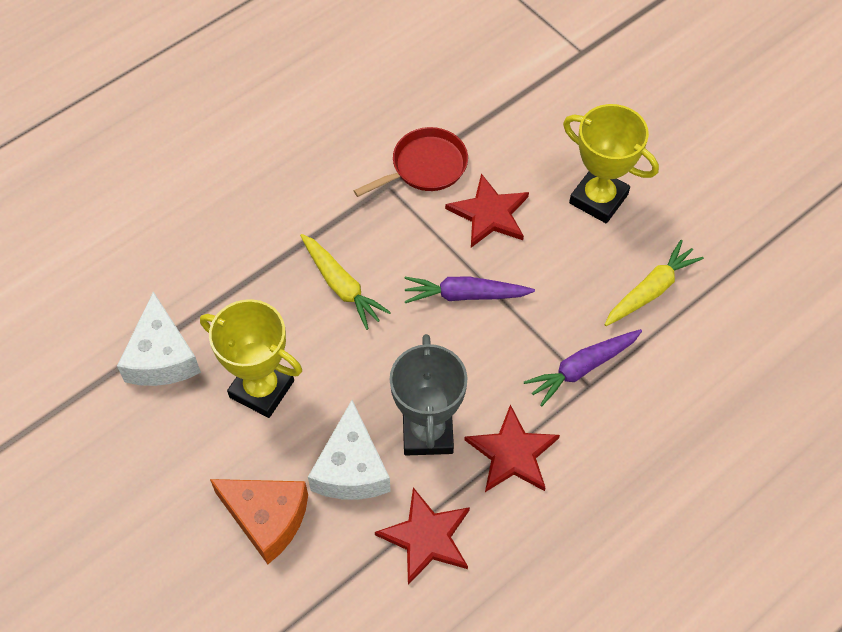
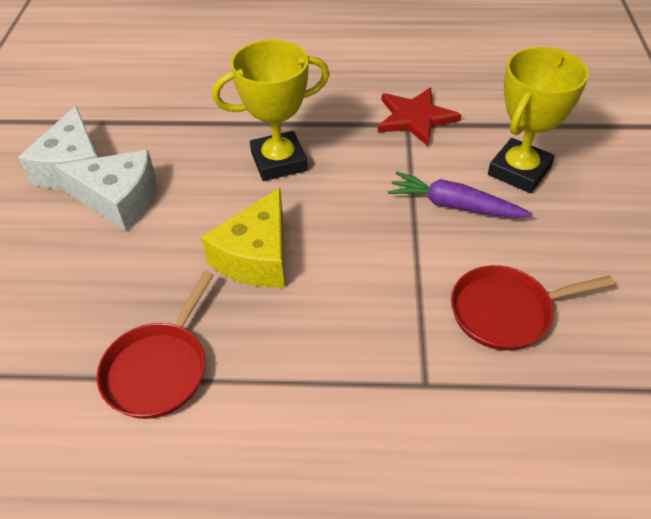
grey trophy: [390,334,468,456] = 1 -> none = 0
orange cheese: [210,479,308,564] = 1 -> none = 0
purple carrot: [405,276,535,303] [524,329,642,406] = 2 -> [388,171,533,218] = 1
red pan: [353,127,468,197] = 1 -> [97,271,214,419] [451,265,614,351] = 2
red star: [375,487,470,585] [445,174,529,248] [464,405,560,492] = 3 -> [378,87,461,146] = 1
yellow carrot: [300,234,391,330] [604,240,704,326] = 2 -> none = 0
yellow cheese: none = 0 -> [201,188,285,288] = 1

